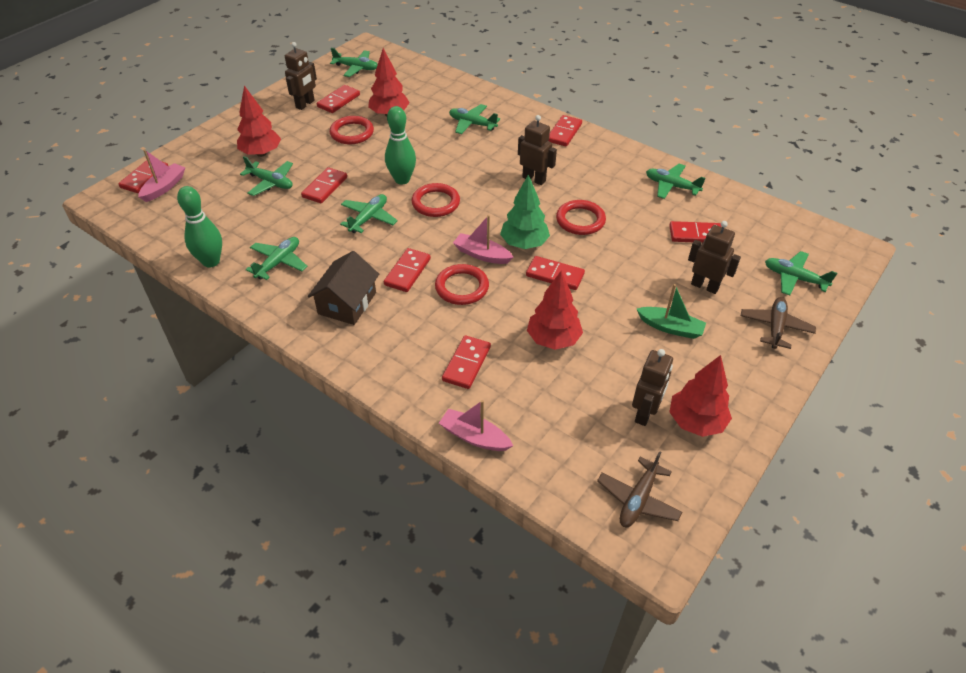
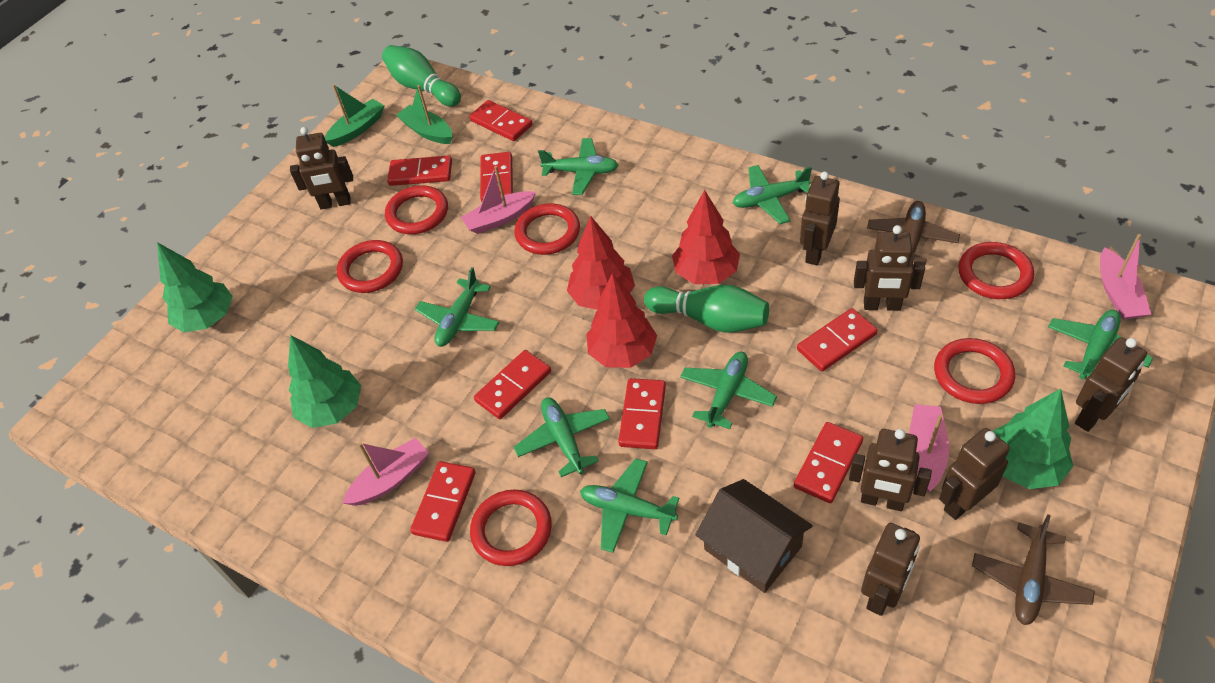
brown robot: [285,42,317,110] [518,115,557,185] [632,349,673,426] [688,221,741,294] = 4 -> [290,127,353,209] [800,172,840,265] [849,429,932,511] [854,225,925,311] [861,523,920,616] [939,428,1010,520] [1075,337,1147,432] = 7
green boat: [637,284,706,339] = 1 -> [325,84,384,147] [396,85,452,144] = 2
green tree: [500,174,550,249] = 1 -> [157,242,233,332] [288,335,361,428] [993,388,1073,489] = 3
pink boat: [138,149,185,202] [439,400,513,451] [453,215,513,264] = 3 -> [342,438,429,506] [461,166,536,234] [909,404,949,491] [1100,234,1151,319] = 4
red ring: [330,116,374,144] [412,183,460,217] [435,264,489,305] [556,200,606,235] = 4 -> [337,240,403,293] [385,185,448,234] [470,490,552,566] [514,204,580,255] [934,338,1015,404] [958,242,1034,299] = 6
red tree: [237,85,281,157] [368,48,410,117] [527,271,583,350] [670,355,732,437] = 4 -> [567,216,635,310] [586,273,657,368] [672,190,740,284] = 3

